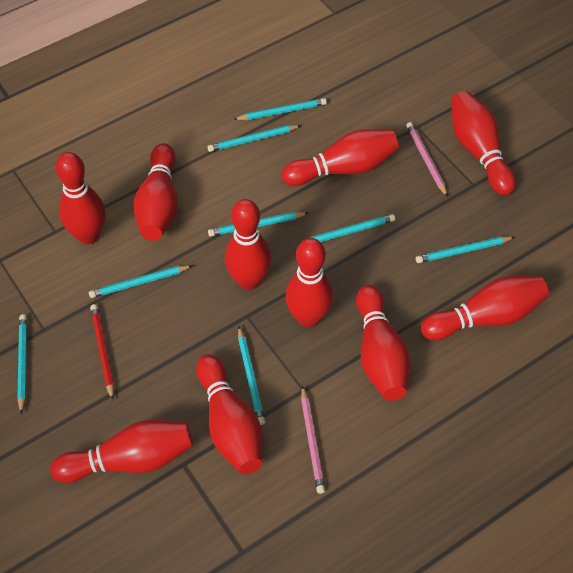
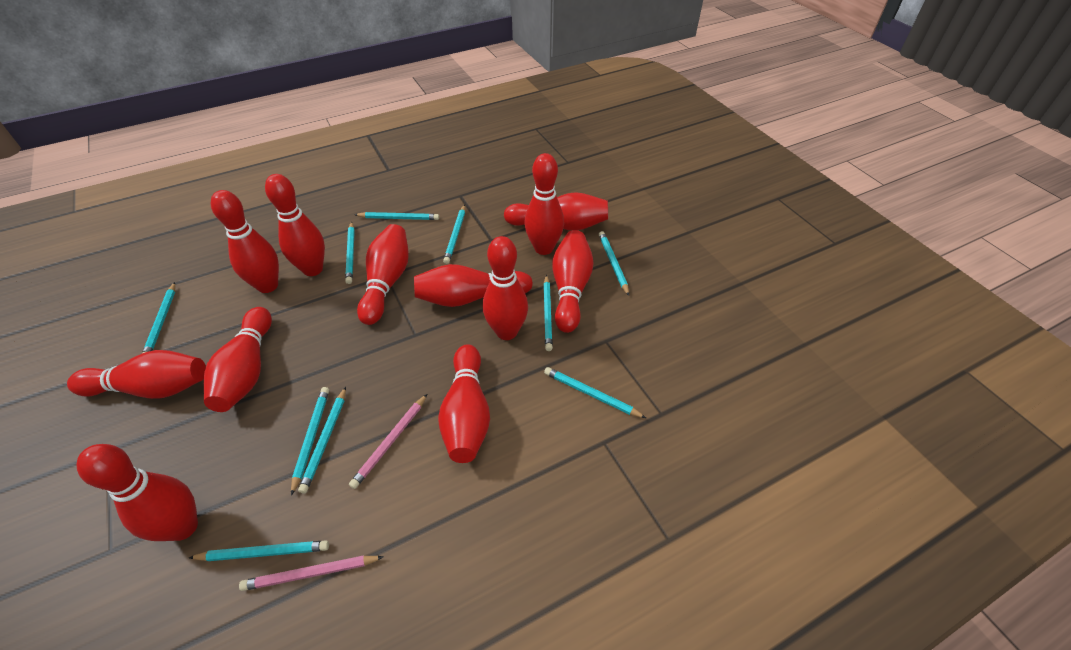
red bowling pin: [50,420,193,483] [56,152,106,244] [133,143,178,241] [196,354,262,474] [225,199,272,290] [282,129,399,186] [285,238,333,327] [356,285,410,401] [421,276,549,340] [451,91,516,196] = 10 -> [67,350,206,399] [76,444,198,541] [204,307,272,412] [211,190,279,293] [265,174,325,276] [357,224,409,325] [414,264,533,307] [438,344,490,463] [483,236,528,340] [504,192,608,230] [524,153,564,255] [552,230,594,333] = 12
red pencil: [90,304,114,400] = 1 -> none = 0
turquoise pencil: [17,314,27,415] [89,265,193,298] [207,125,301,152] [208,212,308,237] [233,98,327,120] [238,326,266,425] [297,214,395,245] [416,237,515,263] = 8 -> [142,282,175,353] [189,540,329,561] [291,387,329,496] [298,387,346,493] [345,221,355,284] [355,212,439,220] [443,205,465,264] [544,275,553,351] [544,367,646,418] [599,231,629,296] = 10

